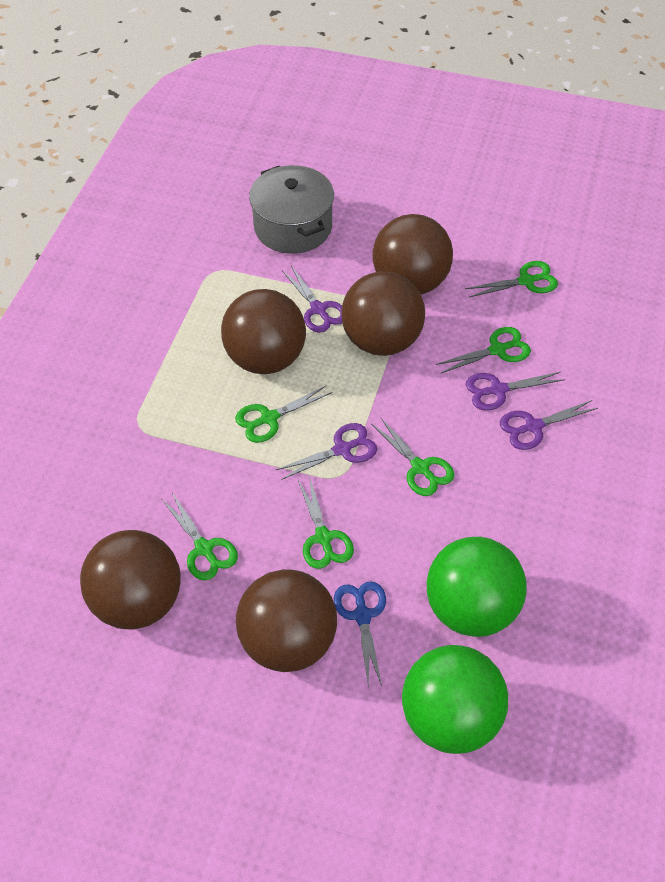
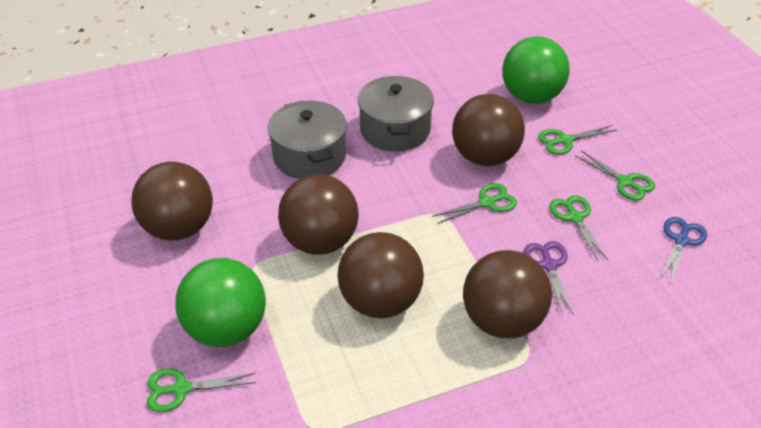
green scissors: [163,493,238,580] [235,386,332,443] [298,476,354,569] [372,418,454,496] [436,327,531,374] [465,261,558,297] = 6 -> [147,368,256,412] [432,183,517,224] [538,125,617,155] [549,195,608,261] [575,150,655,201] = 5
grey pot: [249,165,334,254] = 1 -> [268,100,347,179] [358,76,434,151] = 2
purple scissors: [276,423,377,480] [282,266,342,333] [466,372,565,411] [500,400,598,450] = 4 -> [524,241,574,315] = 1

